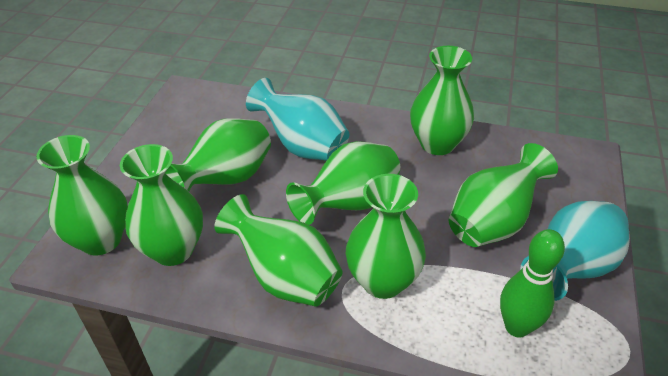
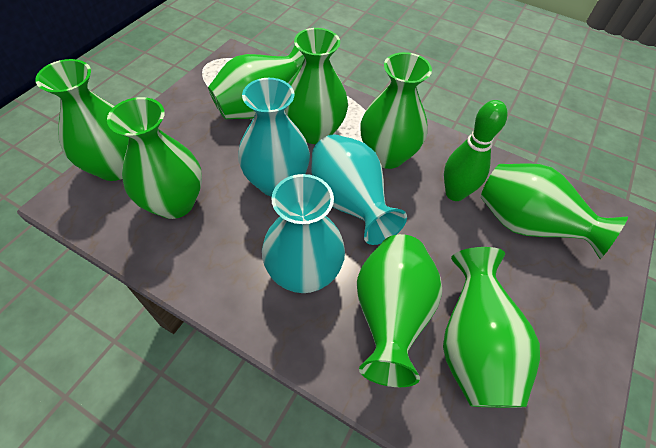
turquoise vase: [246,78,349,161] [520,201,630,301] = 2 -> [238,78,310,197] [262,174,345,293] [311,134,407,245] = 3

